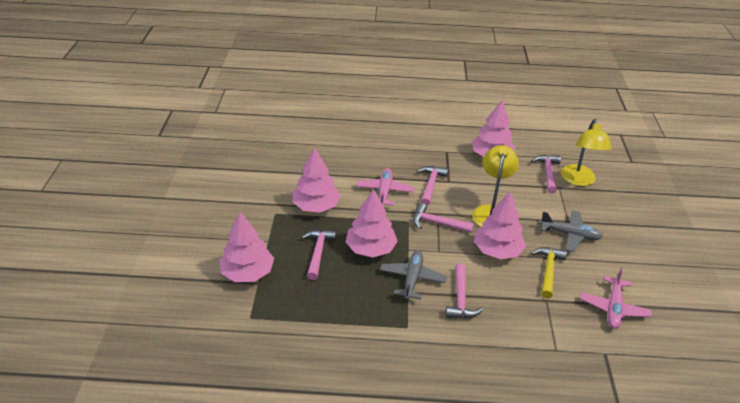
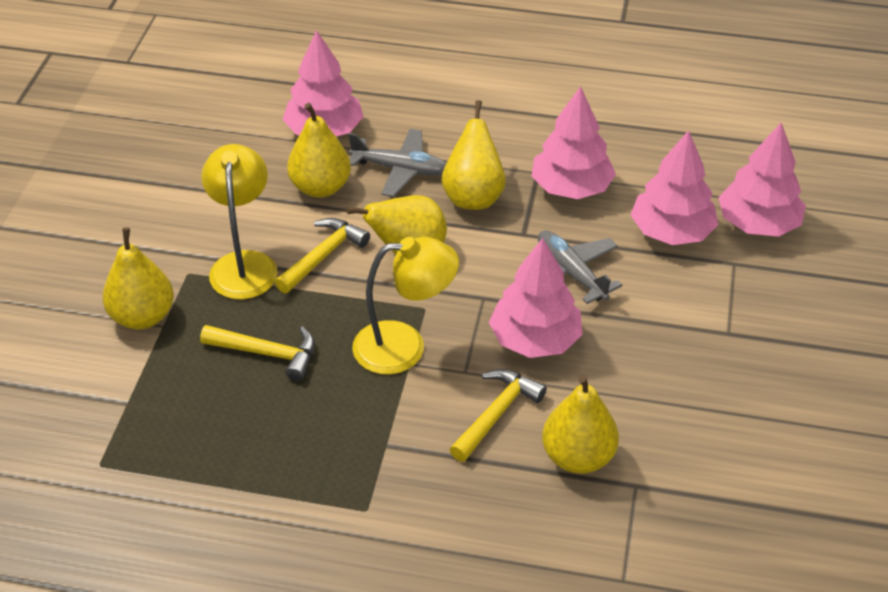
pink hammer: [302,230,337,280] [413,203,474,233] [417,166,448,206] [445,263,483,319] [531,155,561,194] = 5 -> none = 0
pink plane: [356,168,414,206] [580,268,652,329] = 2 -> none = 0
yellow hammer: [531,247,567,298] = 1 -> [200,325,315,381] [275,218,370,294] [449,369,547,462] = 3
yellow pear: none = 0 -> [103,227,174,330] [287,103,351,198] [346,195,447,254] [441,100,506,210] [542,375,619,474] = 5

